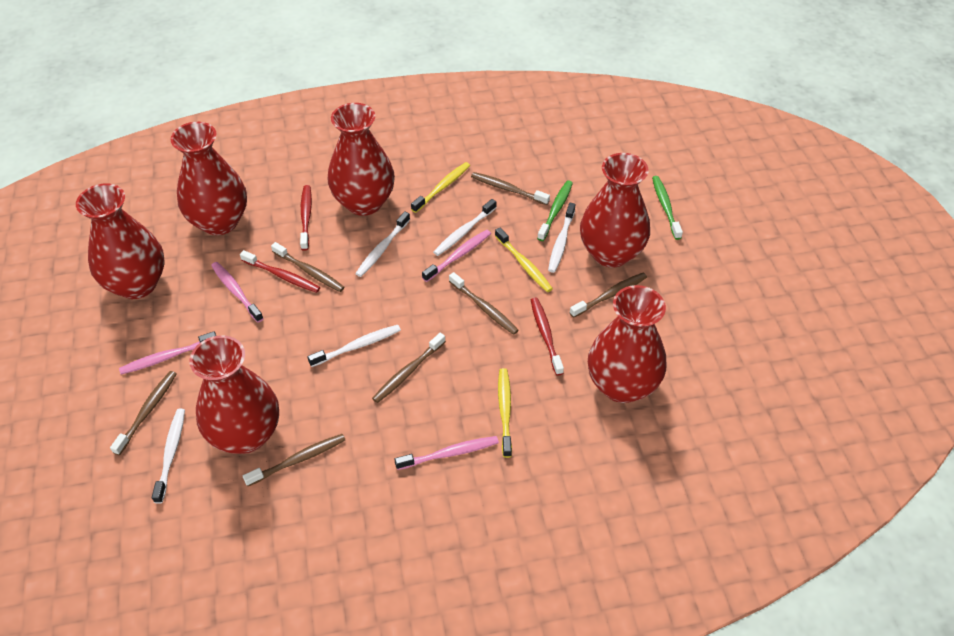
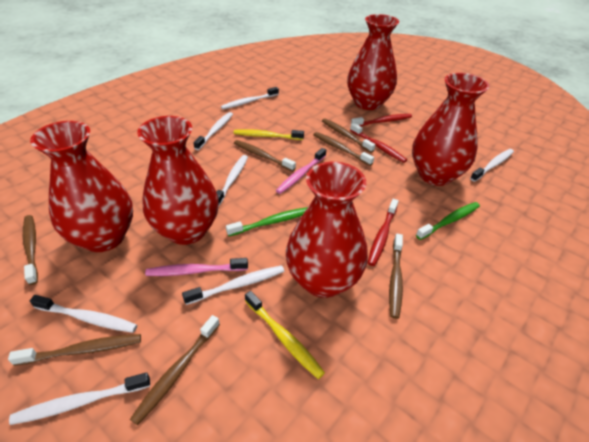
pink toothbrush: [119,331,216,375] [211,262,264,323] [394,436,499,470] [422,230,491,282] = 4 -> [145,258,248,276] [276,148,326,194] = 2
red vase: [76,183,165,299] [171,122,247,235] [189,335,279,454] [328,103,395,216] [580,153,650,268] [588,285,666,403] = 6 -> [30,121,133,252] [137,116,219,245] [286,162,368,298] [347,14,399,110] [412,73,490,186] = 5
white toothbrush: [152,409,185,504] [307,325,401,367] [355,211,410,277] [433,199,497,256] [548,203,576,273] = 5 -> [9,372,150,425] [30,295,137,333] [182,265,285,305] [193,112,233,150] [216,155,248,207] [221,87,279,109] [470,149,514,182] = 7
yellow toothbrush: [411,162,470,213] [495,227,553,292] [498,368,512,458] = 3 -> [233,129,304,140] [245,291,325,379] = 2

